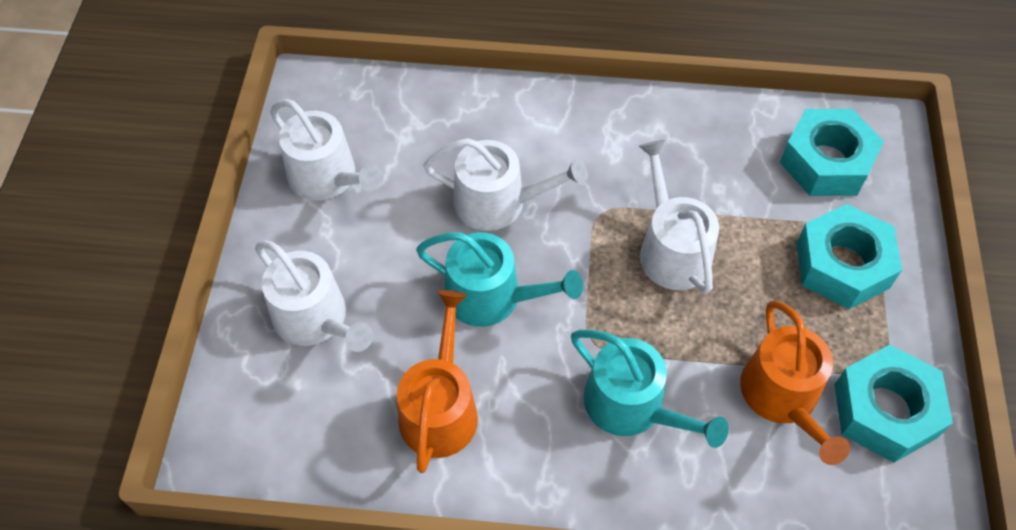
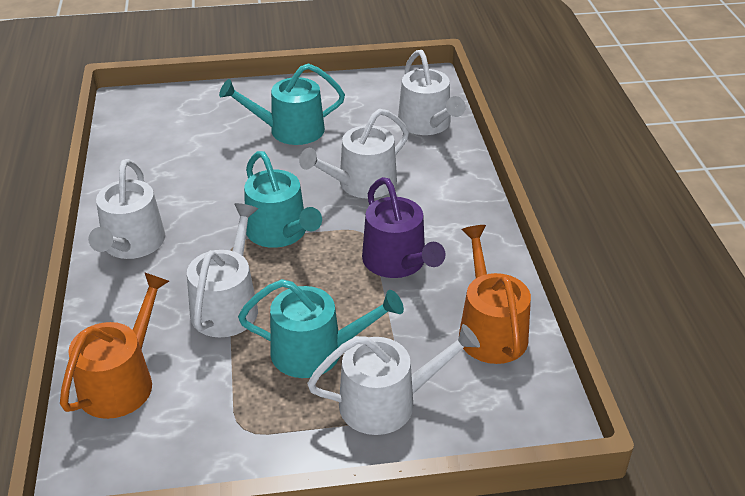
purple watering can: none = 0 -> [362,177,445,278] = 1
turquoise nut: [780,109,884,196] [797,204,902,309] [835,345,953,463] = 3 -> none = 0
turquoise watering can: [416,232,583,327] [571,330,729,448] = 2 -> [219,63,345,145] [238,279,404,378] [244,151,322,248] = 3
white watering can: [255,240,373,352] [270,99,384,200] [423,138,588,231] [639,140,719,294] = 4 -> [88,159,165,259] [187,203,258,338] [299,109,409,198] [307,324,480,435] [398,50,466,135] = 5

